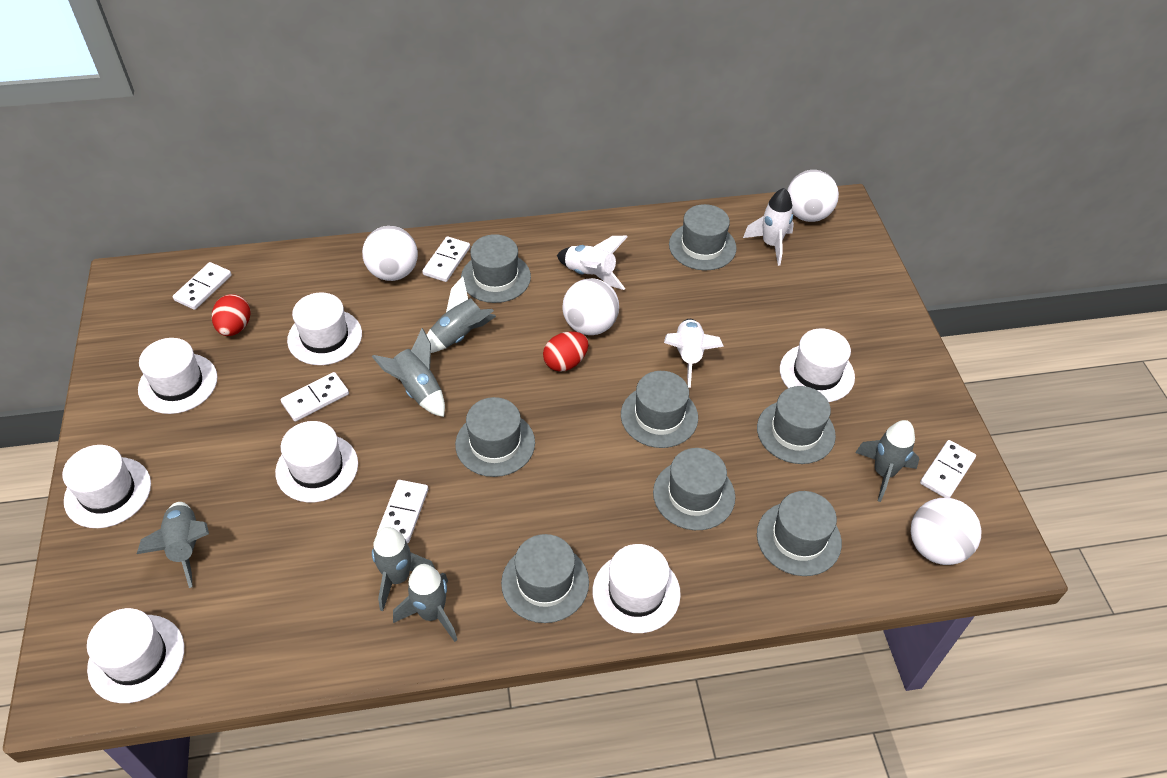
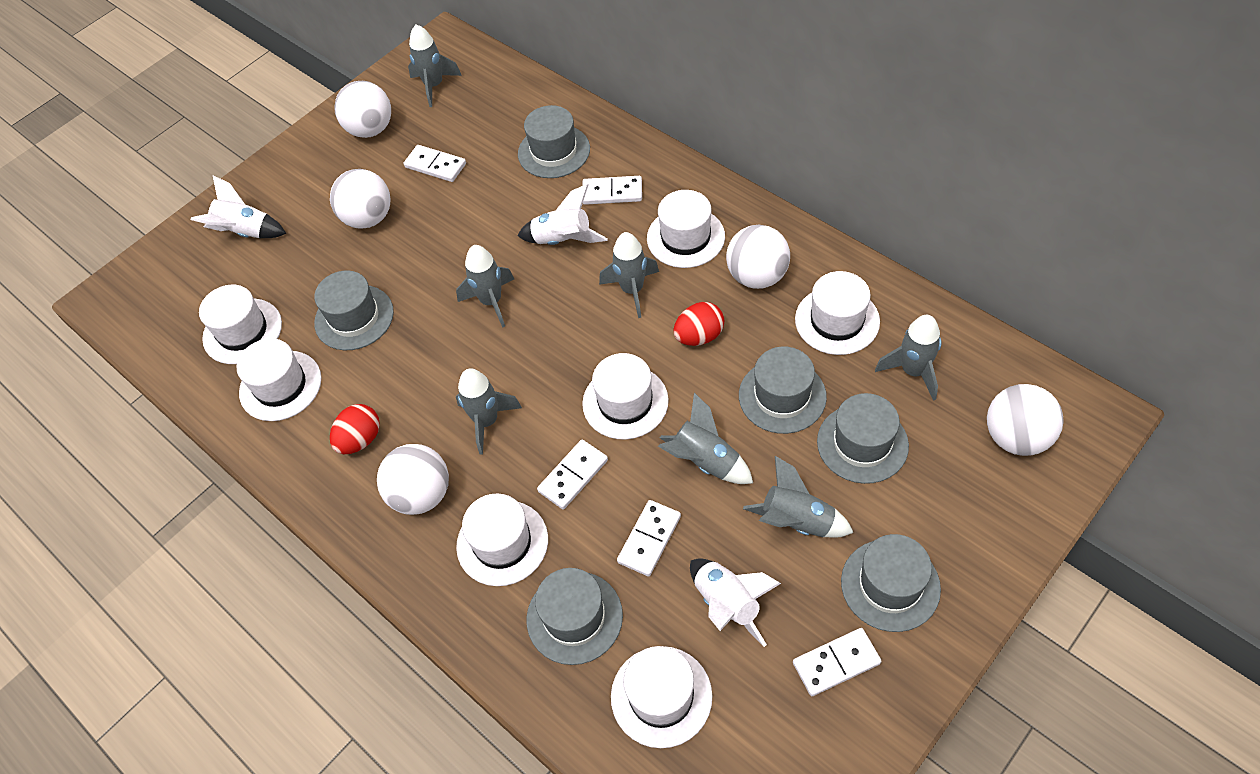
grey hat: [455,397,535,477] [461,234,531,303] [501,534,589,623] [621,371,698,448] [653,448,735,530] [669,204,737,270] [757,386,836,464] [757,491,842,576] = 8 -> [314,270,394,350] [518,105,590,178] [526,568,623,665] [739,347,827,434] [817,393,909,484] [841,534,941,632] = 6
grey rocket: [137,502,209,588] [372,328,445,417] [372,527,435,611] [393,564,457,642] [427,276,496,353] [855,420,919,502] = 6 -> [408,24,462,107] [456,245,514,328] [456,368,522,455] [599,232,659,318] [658,393,753,484] [743,456,854,538] [875,315,941,401] = 7
white ball: [362,226,418,281] [562,278,619,335] [787,170,839,222] [911,498,982,565] = 4 -> [330,169,390,229] [334,81,391,138] [377,444,449,515] [726,225,790,289] [987,384,1064,456] = 5

